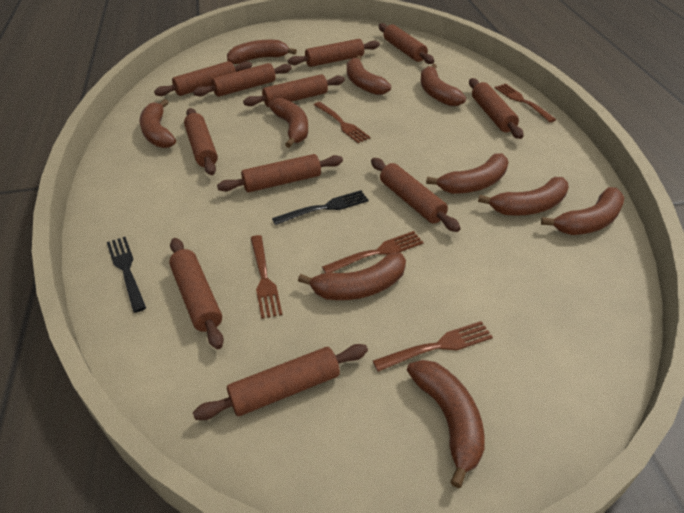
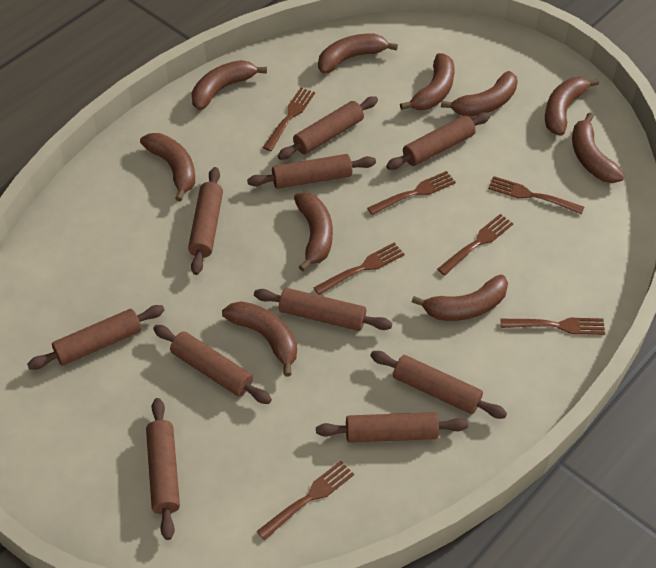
black fork: [107,237,146,313] [272,190,369,225] = 2 -> none = 0
brown fork: [251,235,282,319] [314,102,370,143] [322,231,424,273] [373,321,493,372] [495,83,556,123] = 5 -> [256,461,354,540] [263,87,315,151] [314,243,405,295] [367,171,456,215] [437,214,513,275] [488,176,584,214] [501,318,605,335] = 7
brown rolling pin: [154,61,252,96] [169,238,224,349] [184,108,218,175] [193,63,292,97] [193,344,368,420] [217,154,343,192] [243,74,345,107] [288,39,380,67] [371,158,461,232] [379,23,434,64] [469,78,523,139] = 11 -> [27,305,165,370] [146,398,180,540] [153,325,272,404] [188,167,223,275] [247,154,376,189] [254,288,392,331] [278,96,378,160] [316,412,468,443] [370,351,507,419] [386,112,491,170] = 10

